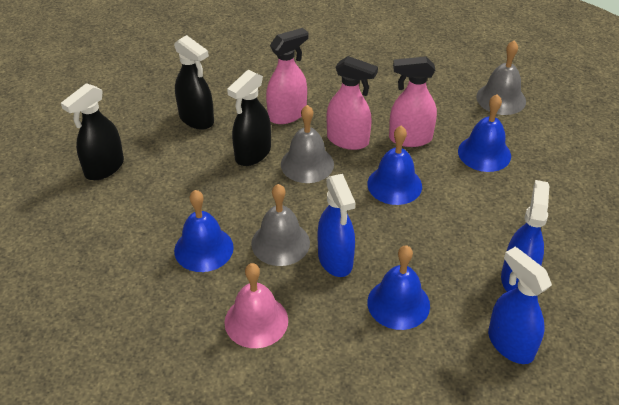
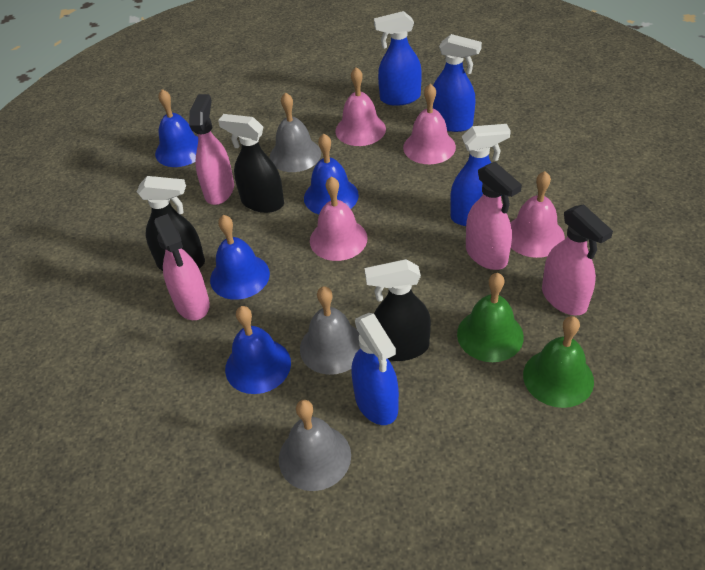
blue spray bottle: [318,174,355,277] [488,247,552,364] [501,180,549,292] = 3 -> [352,313,399,425] [374,11,422,106] [433,34,482,132] [450,124,511,226] = 4
green bell: none = 0 -> [457,273,524,362] [523,316,594,408] = 2
pink bell: [224,263,288,348] = 1 -> [310,176,368,261] [335,67,386,146] [403,84,456,164] [510,171,565,258] = 4
pink spray bottle: [266,28,308,124] [327,56,378,150] [389,57,437,147] = 3 -> [154,214,210,320] [189,94,234,205] [466,162,522,270] [542,204,613,316] = 4

